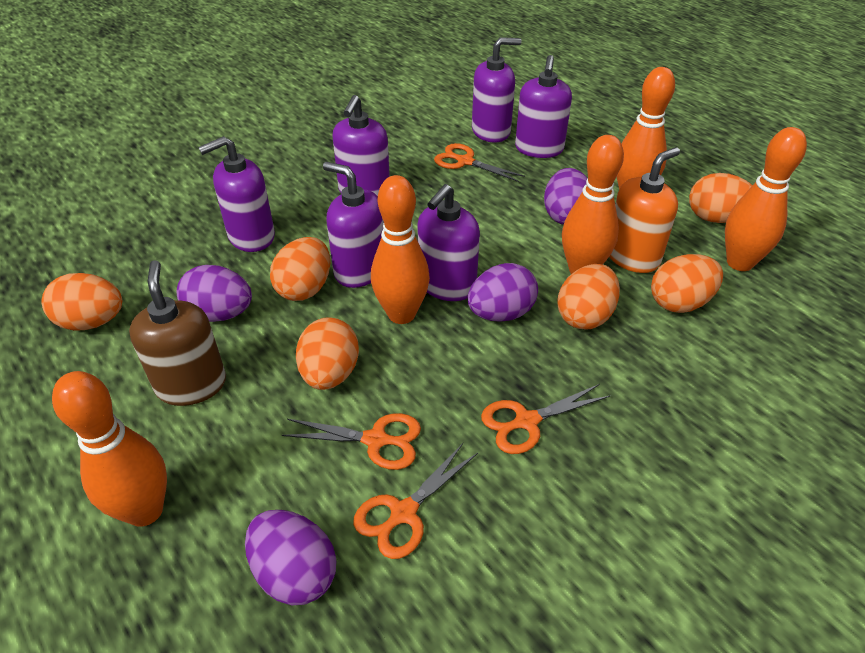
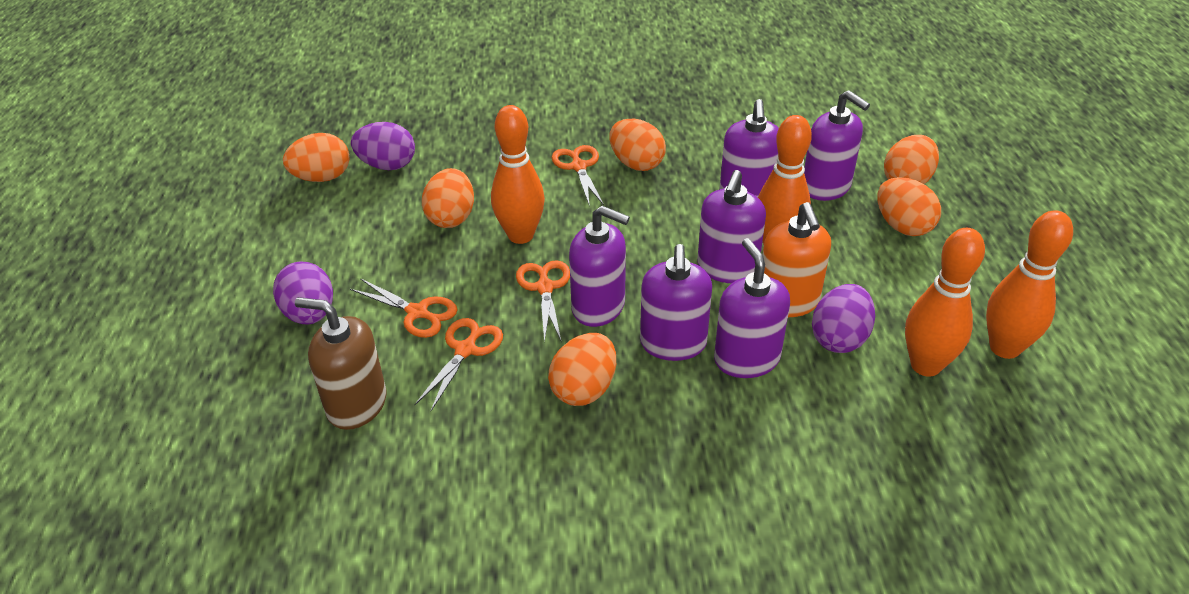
orange bowling pin: [52,371,167,527] [371,175,430,324] [562,135,624,274] [617,67,675,189] [725,127,807,271] = 5 -> [491,105,545,244] [758,115,812,245] [905,228,985,377] [986,210,1073,359] = 4
purple egg: [177,265,252,322] [245,510,336,605] [468,263,538,322] [544,168,588,225] = 4 -> [273,261,333,324] [351,122,415,170] [812,284,875,353] = 3

